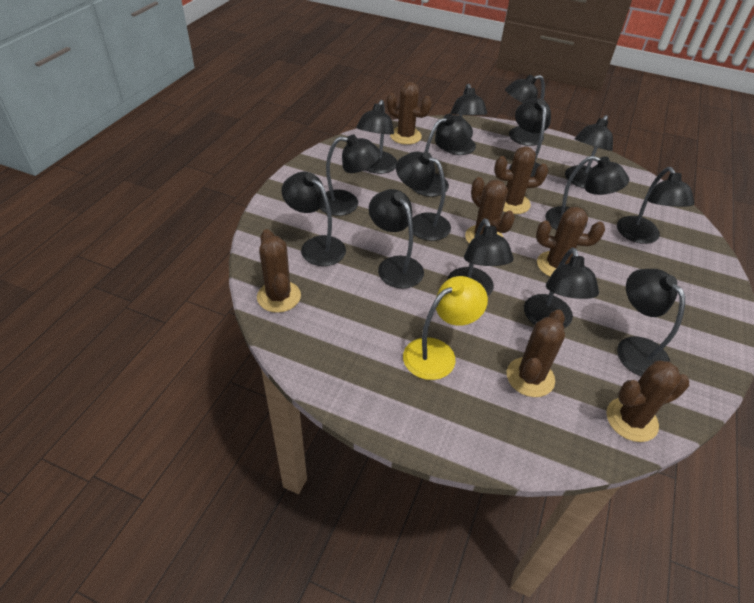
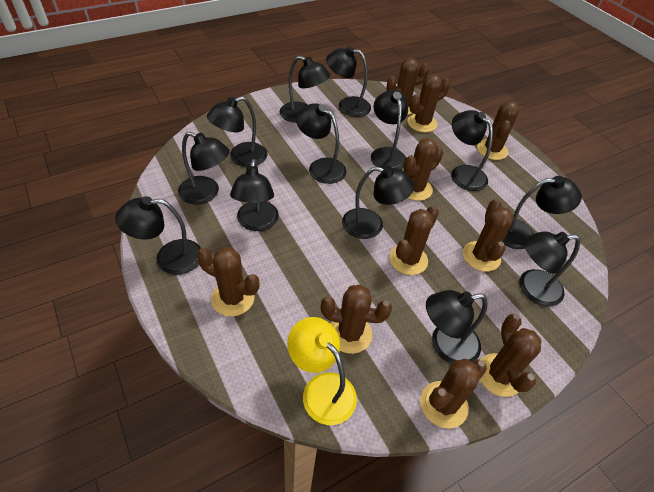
black lamp: [281,172,346,266] [320,134,381,216] [356,100,397,174] [369,189,424,288] [396,152,451,241] [413,114,473,197] [445,84,487,155] [447,218,513,297] [505,74,545,146] [509,98,551,177] [524,247,599,328] [545,156,629,230] [565,115,613,188] [617,167,694,244] [617,269,685,376] = 15 -> [115,196,201,275] [178,132,230,205] [207,96,268,167] [230,159,279,231] [280,56,330,123] [296,103,346,184] [326,46,371,117] [342,165,415,239] [371,90,408,169] [426,290,488,364] [451,110,493,191] [502,176,582,249] [519,231,580,306] = 13
brown cactus: [257,229,301,313] [387,82,432,145] [465,177,515,244] [494,146,548,214] [507,310,565,397] [536,207,605,276] [606,361,689,442] = 7 -> [197,247,260,316] [321,285,392,354] [386,58,429,115] [389,206,439,275] [403,138,443,201] [408,75,450,132] [420,359,487,429] [463,199,514,272] [477,101,519,160] [480,314,541,397] = 10

